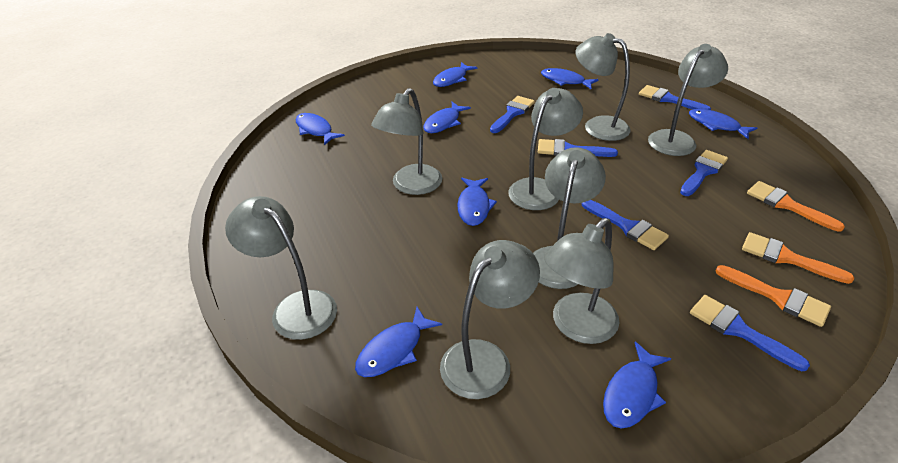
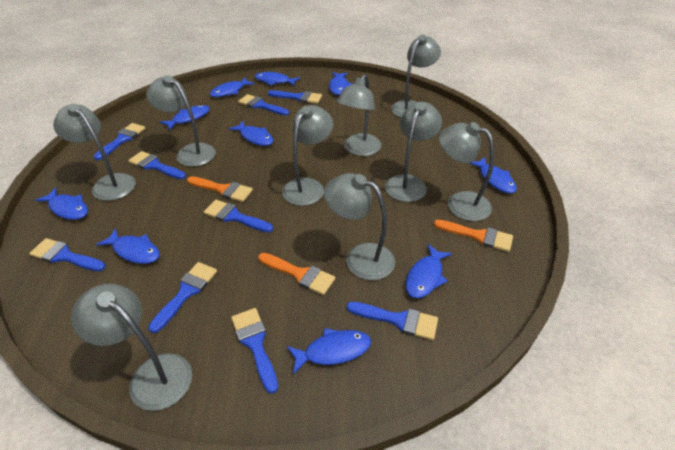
blue brush: [490,96,535,133] [538,139,618,157] [582,200,669,250] [639,85,711,110] [680,150,728,196] [690,295,810,371] = 6 -> [29,238,105,271] [94,123,146,160] [128,151,186,179] [148,262,217,333] [204,200,273,232] [231,308,278,394] [238,94,289,116] [268,90,322,104] [347,302,438,340] = 9
blue fish: [295,113,345,145] [355,307,442,377] [423,102,471,133] [433,62,477,87] [457,178,497,226] [541,68,599,89] [603,342,671,429] [689,109,757,139] = 8 -> [35,188,88,220] [96,228,160,264] [160,105,210,131] [210,77,255,97] [228,121,273,146] [255,72,300,86] [287,328,371,374] [329,72,353,95] [405,244,452,298] [469,157,517,194] = 10
grey lamp: [225,196,337,340] [371,88,442,195] [440,240,540,399] [508,88,583,210] [533,147,606,289] [544,218,619,344] [575,33,631,141] [648,44,728,156] = 8 -> [53,104,136,201] [71,284,192,411] [146,75,216,167] [282,105,333,206] [324,173,395,280] [336,74,381,156] [385,102,442,202] [391,35,441,118] [439,122,494,221] = 9

